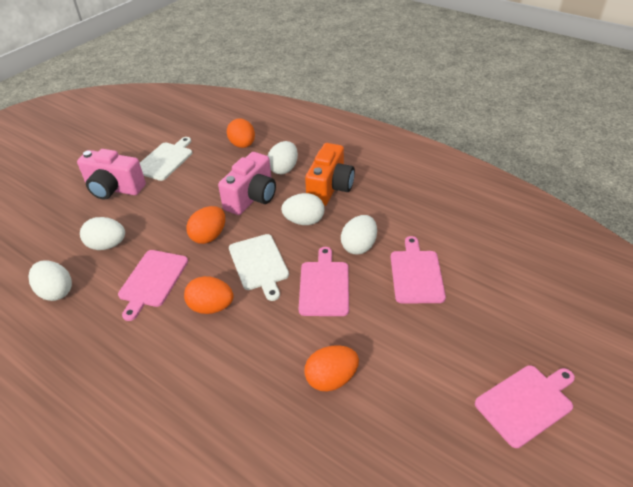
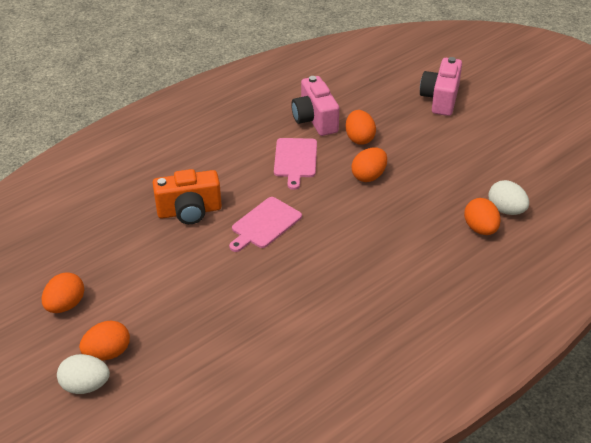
orange egg: [184,276,234,314] [186,206,225,244] [227,118,255,148] [304,345,359,391] = 4 -> [42,272,84,313] [79,321,130,360] [346,110,376,145] [351,147,387,182] [464,198,501,235] = 5
pink cutting board: [118,250,188,321] [299,247,349,316] [391,236,446,303] [475,365,575,448] = 4 -> [229,197,302,252] [274,138,317,190] = 2
white cutting board: [140,137,192,181] [229,234,289,301] = 2 -> none = 0
white egg: [28,260,72,301] [80,217,125,250] [268,141,298,174] [281,193,325,225] [341,215,377,254] = 5 -> [57,354,110,394] [488,180,529,215] = 2

